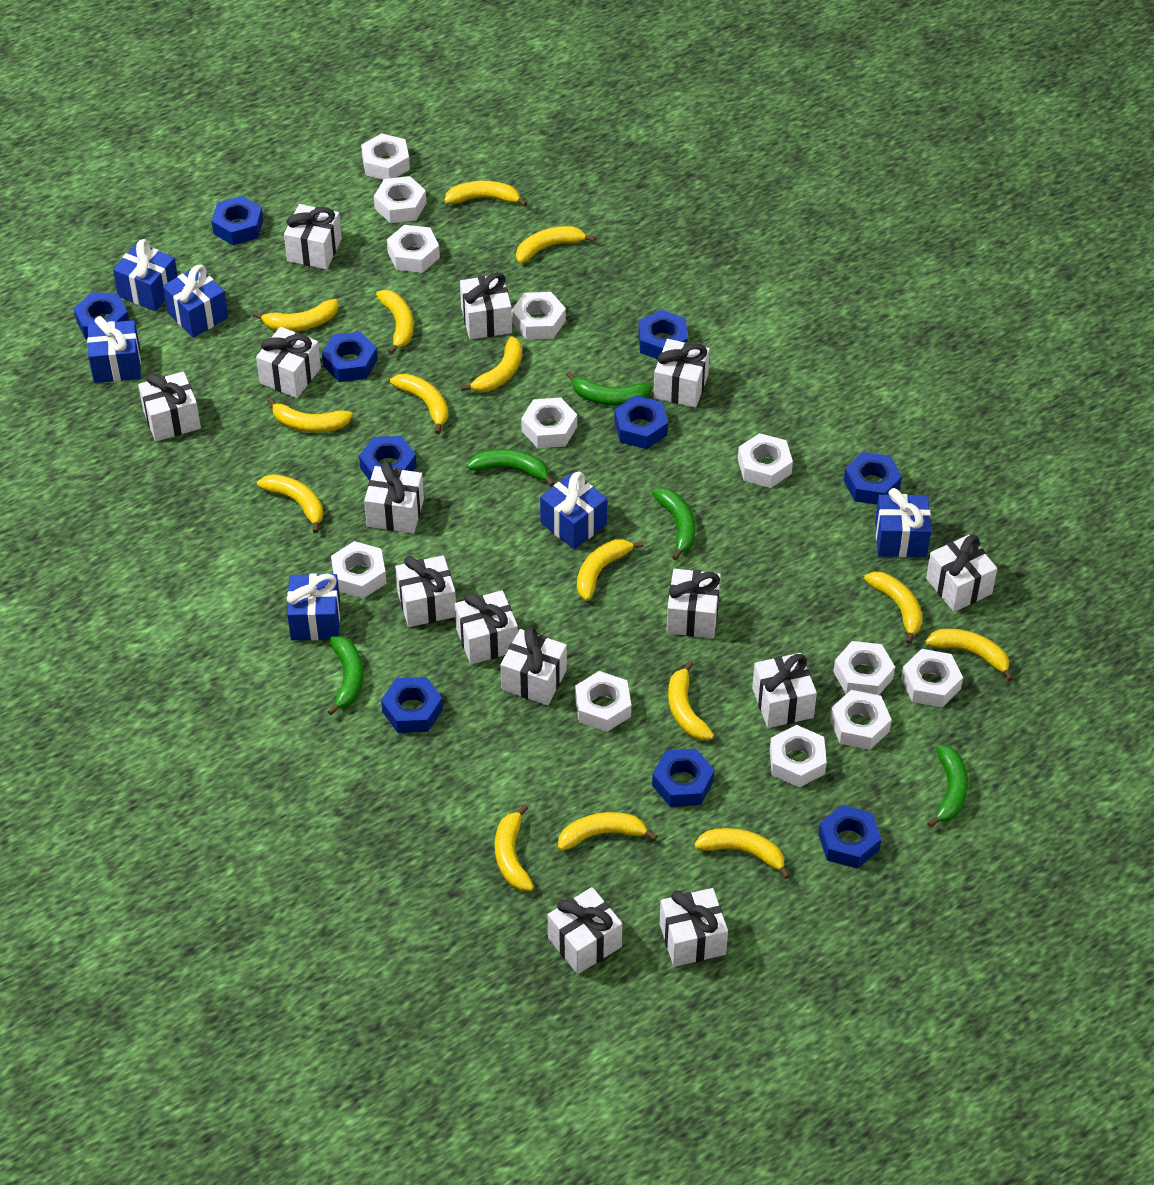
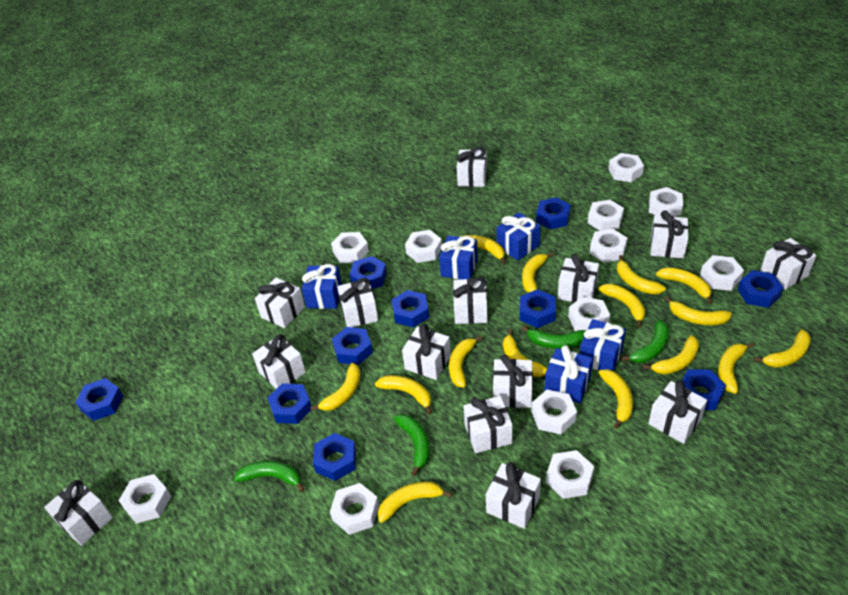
blue gift: [87,316,141,383] [113,239,178,311] [163,265,228,338] [287,573,340,641] [540,472,607,549] [875,488,931,557] = 6 -> [302,264,342,309] [439,236,478,279] [497,212,541,261] [544,345,593,404] [580,319,626,371] = 5
green banana: [327,636,363,715] [467,449,555,487] [566,371,652,406] [652,488,696,560] [927,745,968,828] = 5 -> [234,461,305,492] [394,414,430,476] [522,326,586,349] [621,320,669,363] = 4

